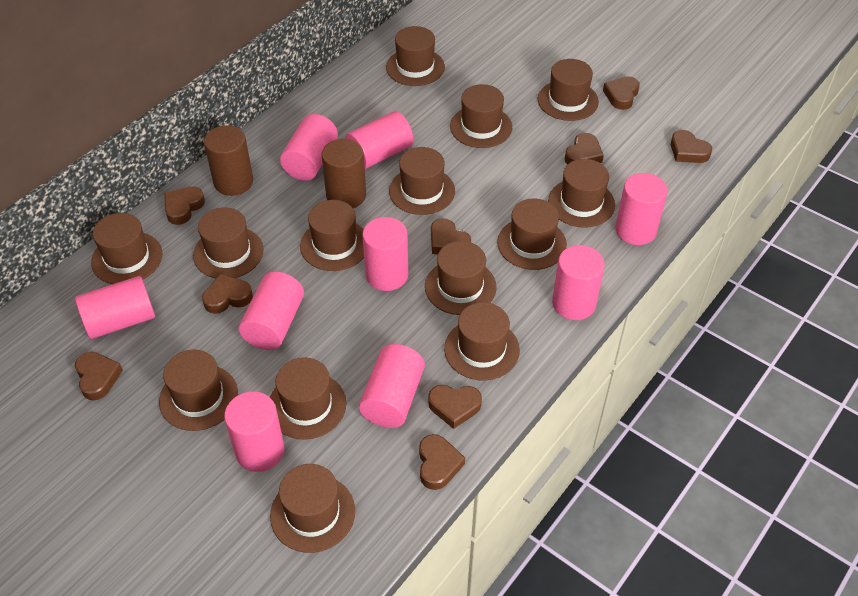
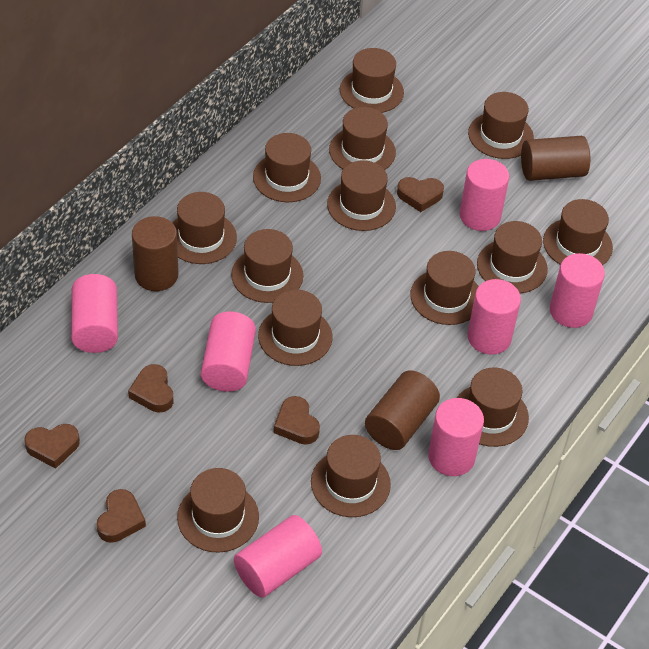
brown cylinder: [204,125,253,196] [322,139,366,208] = 2 -> [132,216,178,291] [365,370,440,450] [521,136,590,181] = 3
brown heart: [75,352,123,401] [164,187,205,225] [202,274,253,314] [419,434,465,490] [428,385,482,429] [431,218,471,254] [565,133,604,165] [603,76,640,110] [671,130,712,163] = 9 -> [24,424,80,469] [97,489,146,543] [128,364,173,413] [274,396,320,444] [397,177,444,212] = 5
pink cylinder: [75,276,155,339] [224,391,285,472] [238,271,304,350] [280,114,338,181] [345,111,413,169] [359,344,425,428] [362,217,408,291] [552,245,605,320] [615,173,668,245] = 9 -> [71,274,118,353] [201,311,256,392] [234,515,322,598] [428,398,484,476] [460,159,509,231] [467,279,521,355] [550,253,605,328] = 7

